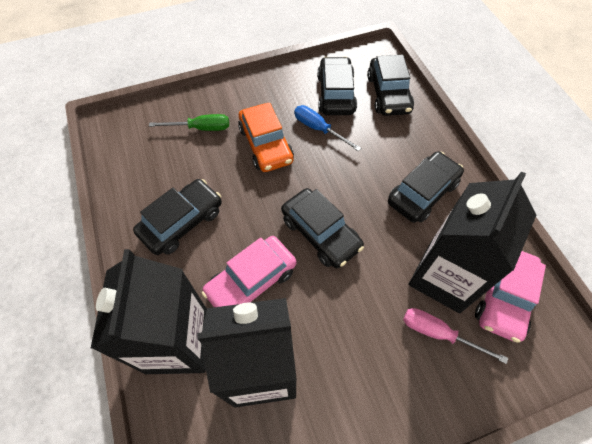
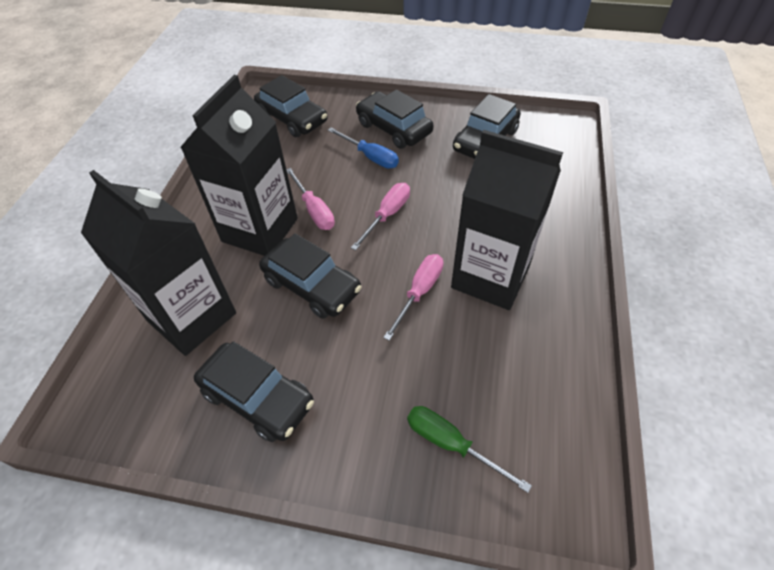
orange car: [238,102,294,172] = 1 -> none = 0
pink car: [202,236,296,307] [475,251,546,343] = 2 -> none = 0
pink screwdriver: [403,308,508,364] = 1 -> [286,168,335,230] [351,183,410,250] [383,254,444,341] = 3

